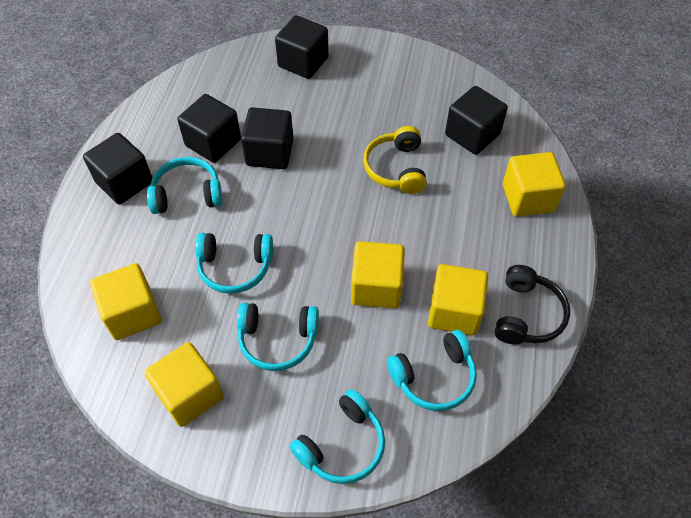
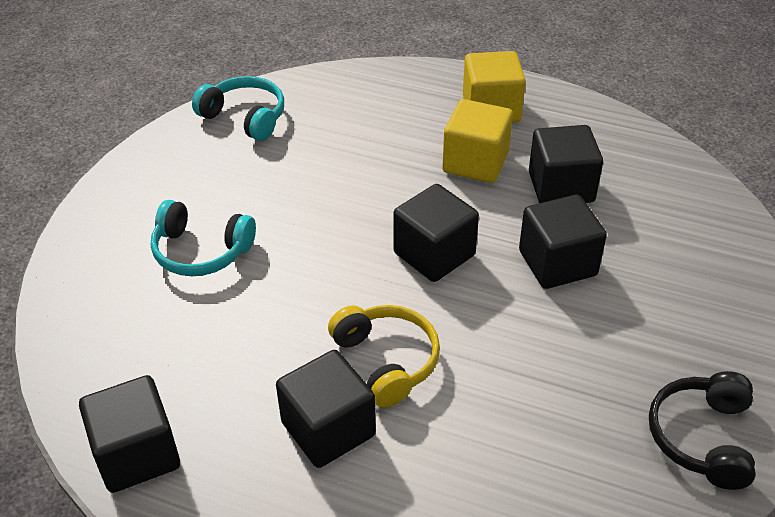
turquoise headphones: [147,157,223,214] [195,233,273,294] [237,303,319,371] [290,389,385,484] [387,330,477,411] = 5 -> [151,200,256,276] [192,76,284,141] = 2
yellow cube: [90,263,161,340] [145,342,224,427] [351,241,405,308] [428,264,488,335] [503,152,566,217] = 5 -> [442,99,513,183] [463,51,526,123] = 2

